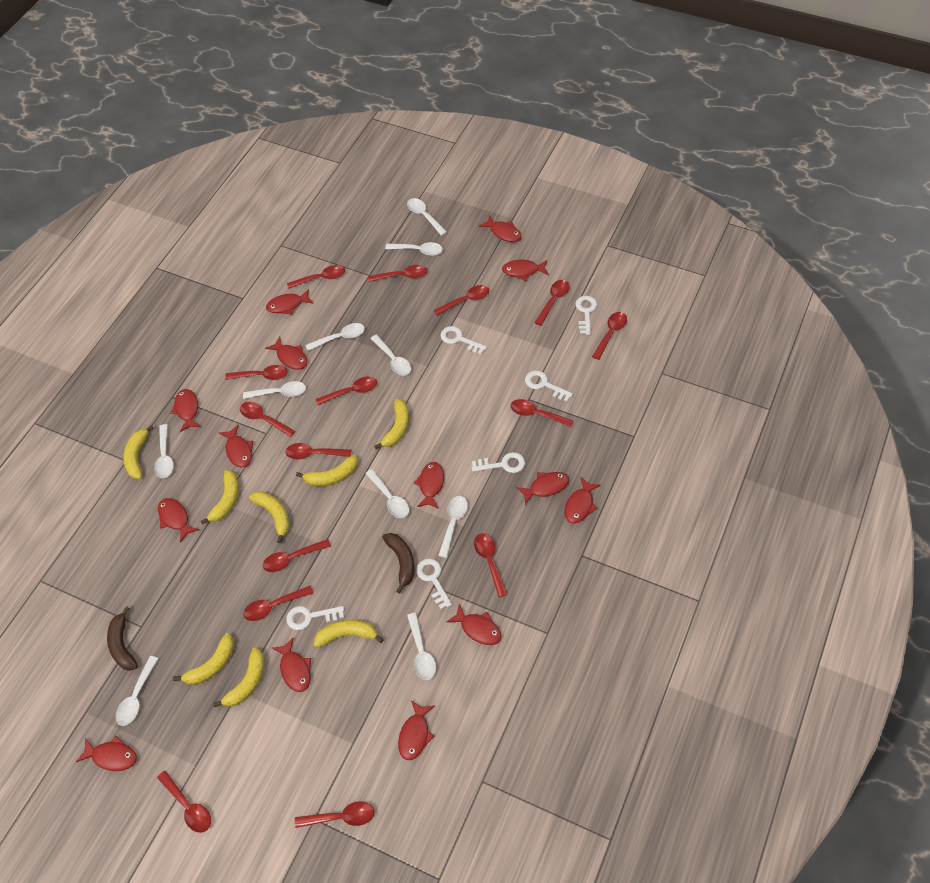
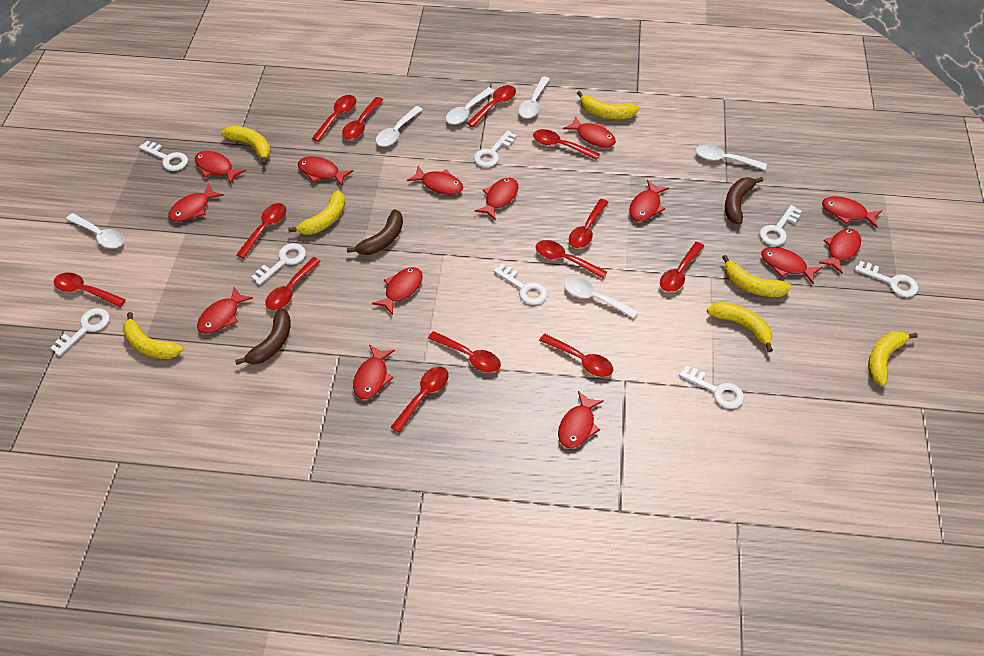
brown banana: [107,606,138,671] [382,533,414,594] = 2 -> [235,308,291,365] [347,209,403,255] [725,177,763,225] = 3
red spoon: [157,771,211,833] [225,365,288,380] [240,402,295,437] [243,586,313,621] [263,539,331,572] [285,443,352,460] [287,265,345,288] [295,802,374,828] [316,377,377,405] [368,265,427,282] [433,285,489,316] [474,533,508,597] [511,399,573,427] [534,280,570,326] [592,312,627,360] = 15 -> [54,273,126,307] [236,203,286,259] [265,257,321,310] [312,95,356,142] [342,97,383,139] [390,366,449,433] [428,331,501,372] [467,85,516,127] [533,129,600,160] [536,240,607,278] [539,334,613,377] [569,199,609,248] [660,242,704,292] = 13
white key: [286,606,344,630] [416,559,452,609] [441,326,487,355] [472,452,525,473] [525,371,573,402] [576,296,597,335] = 6 -> [51,308,110,356] [139,140,188,171] [251,243,306,285] [474,130,517,167] [493,263,547,305] [679,365,744,409] [759,205,802,246] [855,261,918,297] = 8
white spoon: [115,656,159,726] [154,424,174,478] [243,381,306,399] [306,323,365,351] [365,469,409,518] [370,335,411,376] [385,242,443,256] [407,198,447,236] [407,613,436,680] [438,496,468,558] = 10 -> [66,213,124,248] [376,106,423,147] [446,87,495,124] [518,76,550,118] [564,278,638,318] [696,145,767,170] = 6
yellow banana: [123,425,154,479] [173,633,234,685] [200,470,239,525] [213,647,264,707] [249,491,290,543] [296,455,358,486] [314,620,384,648] [374,399,409,449] = 8 -> [123,312,183,359] [221,126,271,165] [288,190,345,235] [577,91,639,119] [707,302,773,352] [722,255,791,297] [868,331,918,386] = 7

